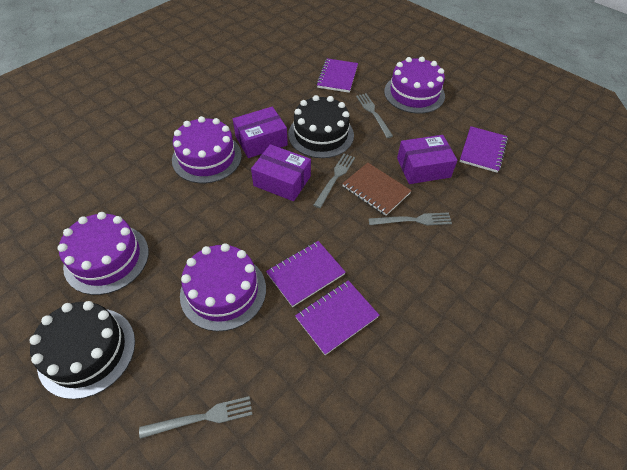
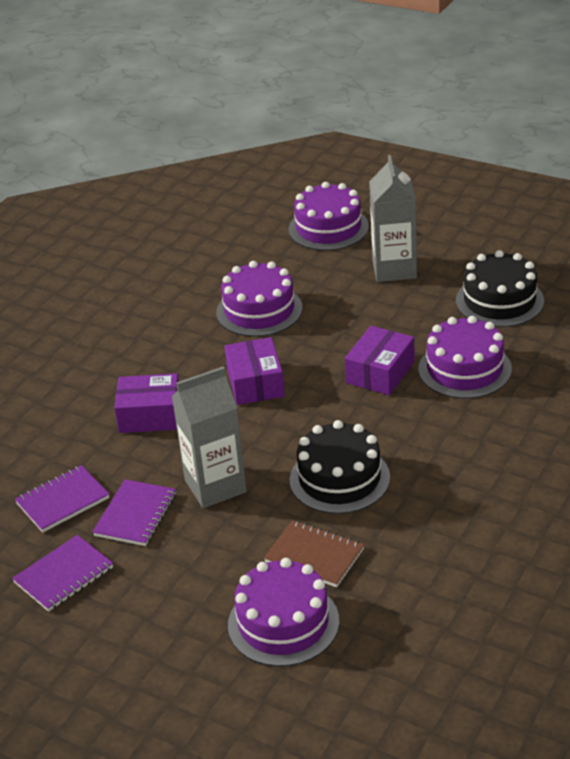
grey carton: none = 0 -> [172,367,247,508] [369,155,417,282] = 2
grey fork: [139,396,253,439] [314,154,355,208] [356,93,393,138] [368,212,452,225] = 4 -> none = 0
purple notebook: [266,241,346,307] [295,280,379,355] [317,58,358,93] [459,126,508,173] = 4 -> [12,535,113,612] [15,465,110,532] [93,479,176,546] = 3

